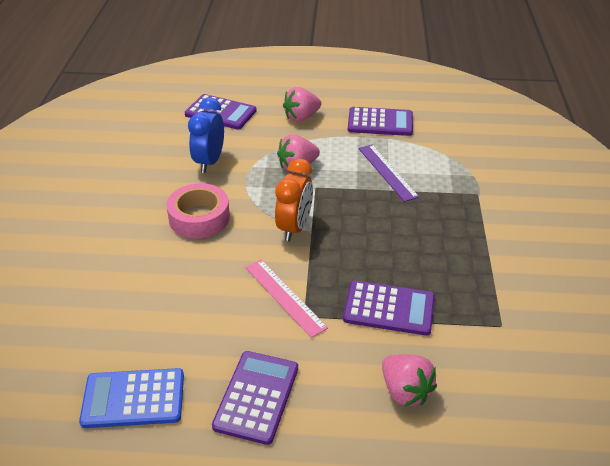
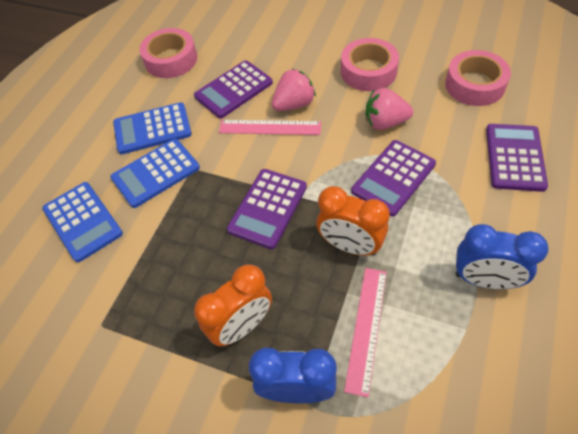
blue calculator: [79,368,184,428] = 1 -> [42,182,123,263] [111,139,200,208] [113,102,192,154] = 3
blue clock: [188,97,224,173] = 1 -> [249,348,337,403] [456,224,549,289] = 2
orange clock: [275,159,313,241] = 1 -> [194,264,272,346] [316,186,390,256] = 2
pink ruler: [245,259,328,338] = 1 -> [219,120,321,135] [344,268,387,397] = 2
pink strawberry: [277,135,320,172] [283,87,321,122] [382,354,437,406] = 3 -> [272,69,316,111] [366,88,413,130] = 2
pink tape: [166,183,230,238] = 1 -> [140,28,197,78] [341,38,399,91] [445,50,511,106] = 3
purple ruler: [358,144,419,202] = 1 -> none = 0

